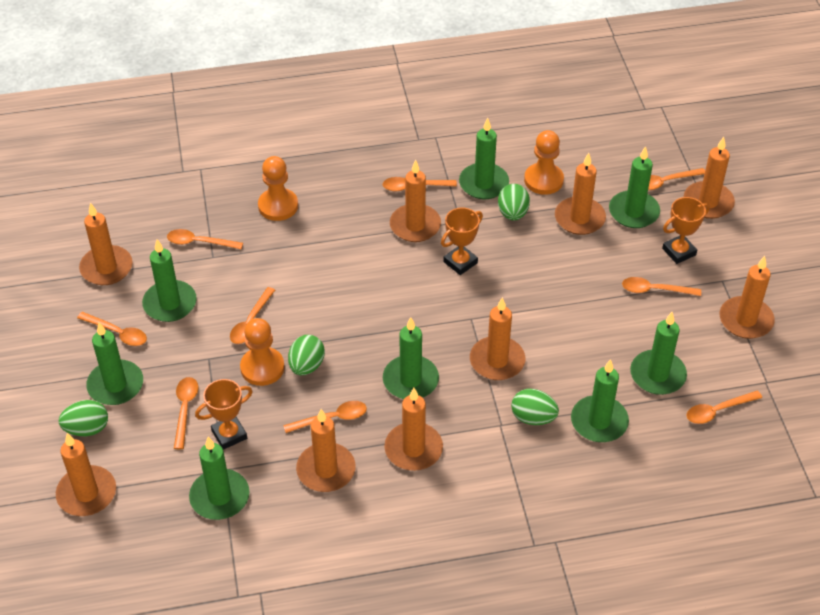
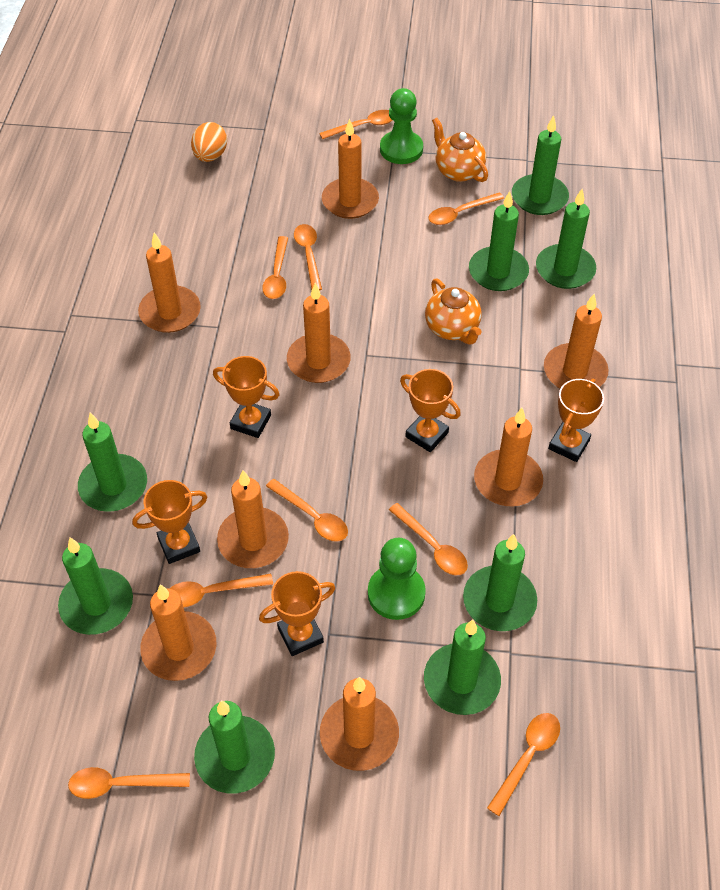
green egg: [59,400,108,436] [288,335,325,375] [498,184,530,221] [511,389,559,425] = 4 -> none = 0
green pawn: none = 0 -> [368,538,426,620] [380,88,423,164] = 2
orange candle: [56,433,116,516] [79,203,133,285] [296,409,355,492] [384,388,443,471] [390,160,441,242] [470,297,525,380] [555,153,606,235] [684,137,735,219] [720,256,775,339] = 9 -> [138,233,201,333] [140,584,217,681] [217,470,289,568] [287,283,351,383] [320,677,399,771] [322,119,379,219] [474,408,543,506] [544,294,609,389] = 8
orange egg: none = 0 -> [191,122,227,162] = 1
orange pawn: [240,318,285,386] [258,156,298,221] [524,130,564,195] = 3 -> none = 0
orange teapot: none = 0 -> [425,279,482,344] [432,118,488,182] = 2
orange trophy: [195,379,253,450] [441,208,483,275] [662,197,710,264] = 3 -> [132,480,207,564] [213,356,280,438] [259,571,335,656] [400,369,461,452] [548,379,604,462] = 5

